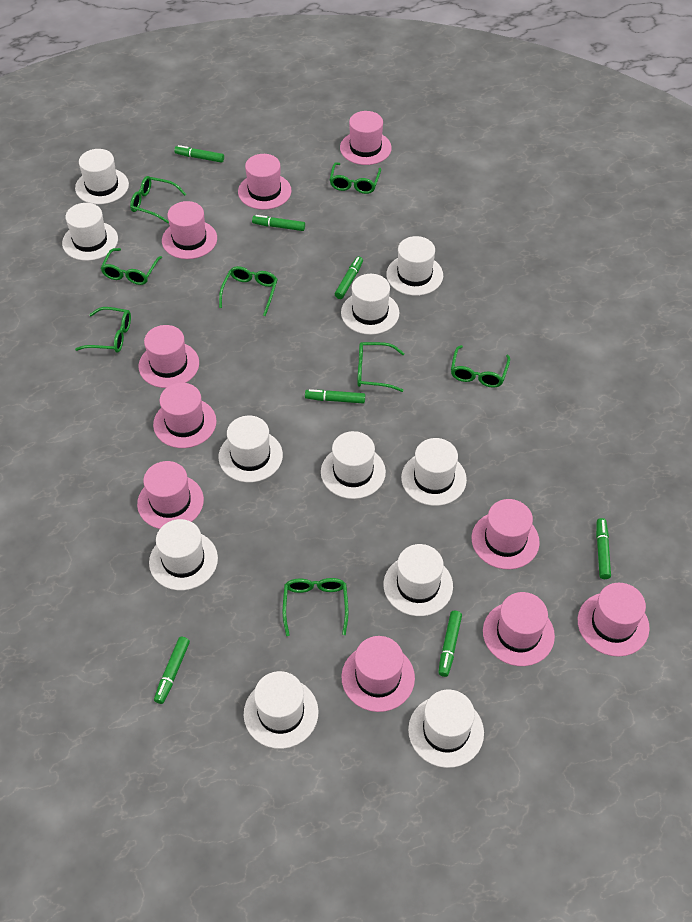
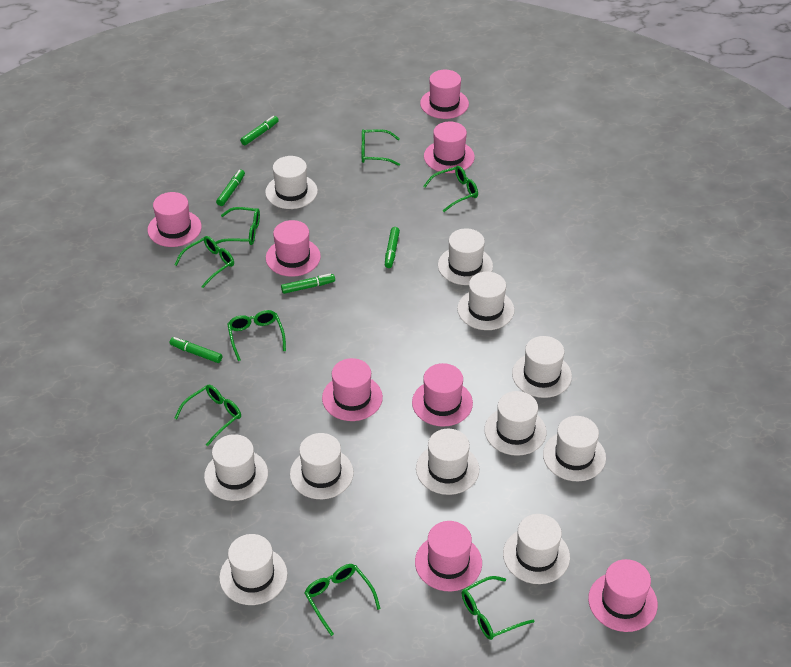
green marker: [154,637,190,704] [174,145,224,163] [252,215,305,231] [305,389,365,404] [335,256,363,299] [438,611,462,677] [596,518,611,579] = 7 -> [170,337,222,363] [216,170,245,206] [240,116,279,145] [281,274,335,294] [385,227,400,268] = 5
pink hat: [137,461,204,529] [138,325,199,388] [153,383,217,448] [162,201,217,259] [238,154,291,210] [340,111,392,165] [341,636,415,712] [472,499,540,569] [483,592,555,666] [578,583,650,657] = 10 -> [147,192,202,247] [266,220,321,277] [322,358,383,421] [412,363,473,427] [415,521,482,591] [420,70,469,119] [424,122,475,173] [588,559,658,632] = 8

